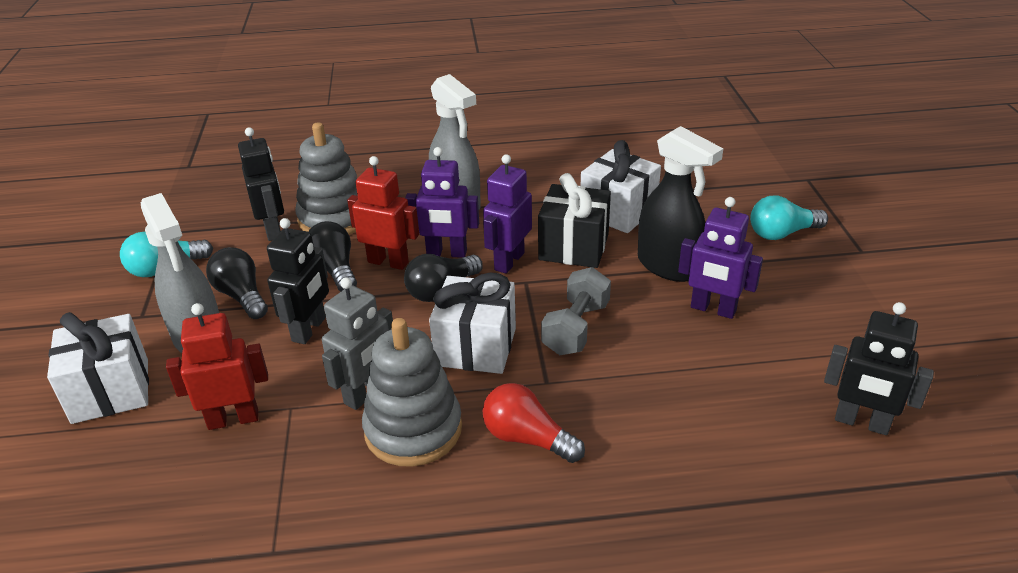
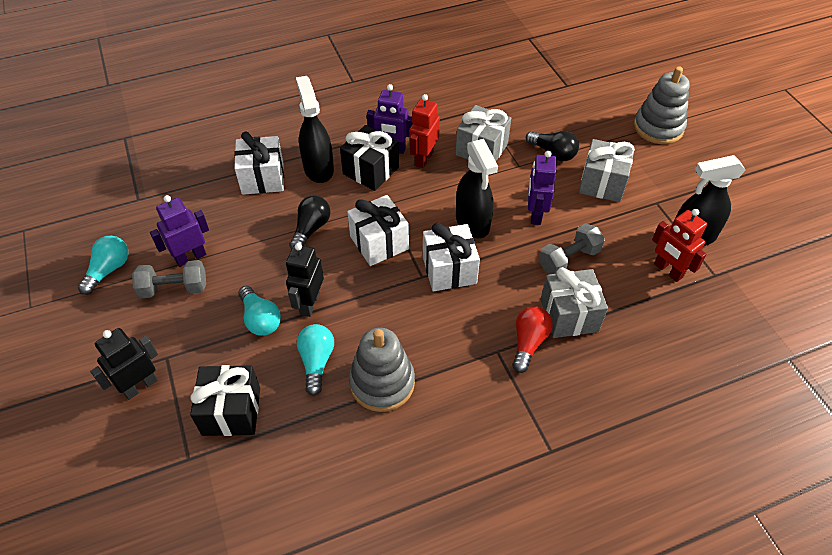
black gift: [538,173,611,268] = 1 -> [190,365,260,436] [340,125,399,191] = 2
black light bulb: [206,247,268,319] [308,221,357,292] [404,254,483,302] = 3 -> [289,195,331,250] [526,131,579,161] = 2
black robot: [238,127,284,241] [267,218,329,344] [824,302,934,435] = 3 -> [90,328,158,400] [286,243,324,317] = 2
black spray bottle: [638,126,723,282] = 1 -> [296,76,334,183] [456,139,498,238] [676,155,746,246] = 3
grey dumbbell: [541,267,611,355] = 1 -> [132,260,206,298] [539,224,605,274] = 2
grey gift: none = 0 -> [456,105,511,161] [540,267,608,338] [579,139,635,202] = 3
grey robot: [322,277,393,410] = 1 -> none = 0
grey spray bottle: [141,193,219,353] [429,74,481,210] = 2 -> none = 0
turquoise light bulb: [120,232,213,277] [750,196,828,240] = 2 -> [78,236,128,295] [238,286,281,336] [297,324,334,396] = 3

